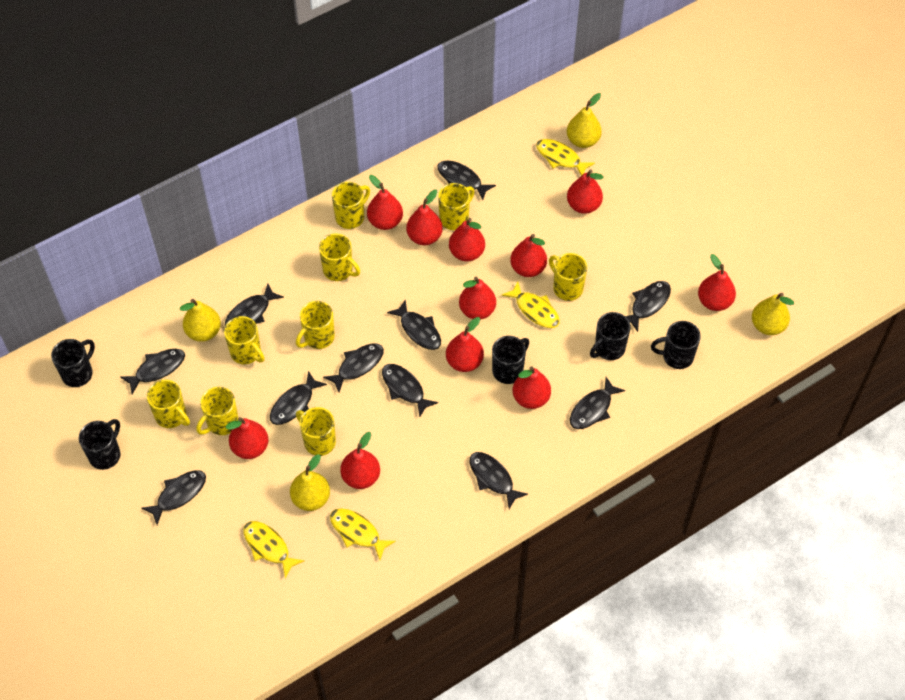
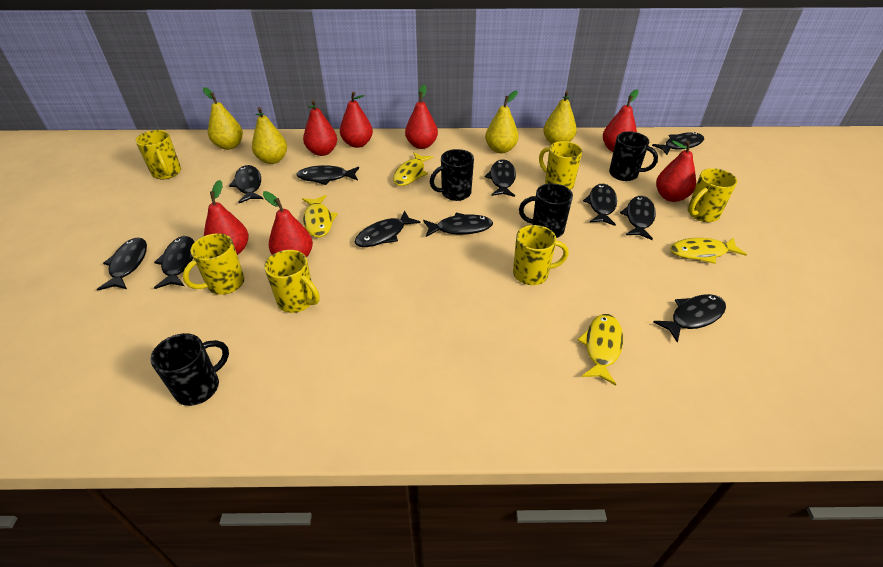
black mug: [51,339,95,387] [79,419,120,470] [492,336,529,384] [590,312,631,360] [651,321,701,369] = 5 -> [150,333,229,406] [430,149,474,201] [519,183,573,238] [609,131,658,181] = 4
red pear: [226,417,269,459] [340,432,380,489] [367,175,403,230] [406,190,443,245] [446,317,484,372] [449,218,485,261] [459,277,496,320] [510,234,547,277] [513,366,551,409] [567,169,604,214] [698,254,736,311] = 11 -> [204,180,249,255] [263,191,313,258] [303,100,337,156] [340,92,373,148] [405,85,438,149] [603,89,639,152] [656,140,696,202] = 7
yellow mug: [147,380,190,428] [196,387,238,435] [224,316,265,364] [296,301,335,349] [296,407,336,456] [319,234,360,281] [332,182,370,229] [438,183,475,230] [549,253,587,301] = 9 -> [135,130,181,179] [183,233,244,295] [264,250,320,313] [513,225,569,285] [539,141,582,190] [688,168,737,222] = 6

